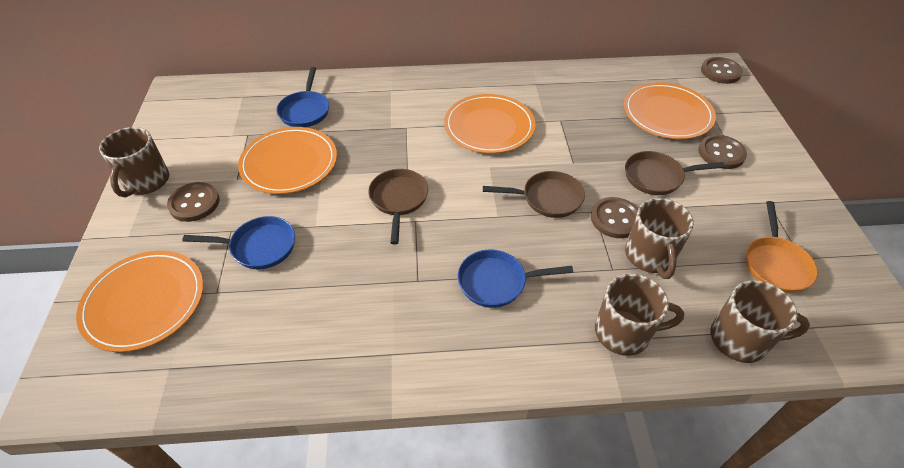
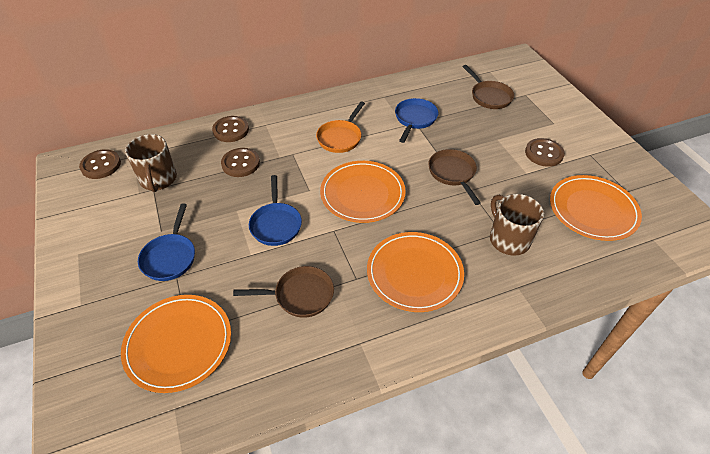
brown mug: [99,127,169,197] [595,274,684,356] [625,198,694,279] [710,280,810,363] = 4 -> [125,134,177,192] [490,194,544,256] = 2

